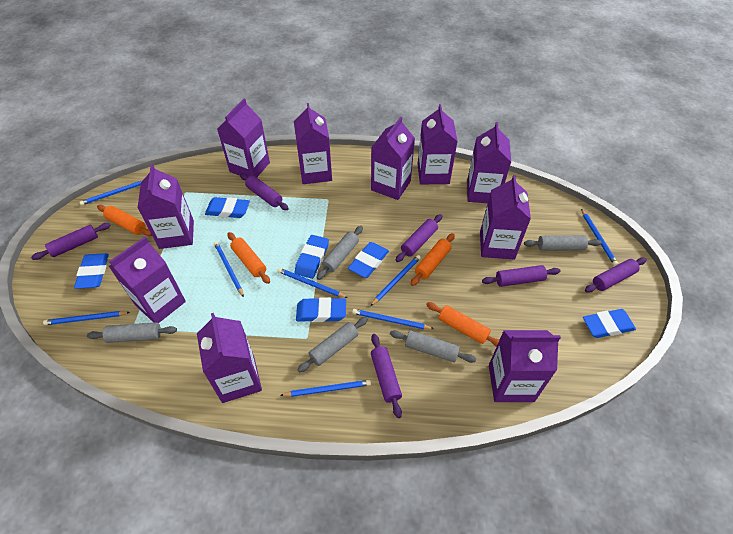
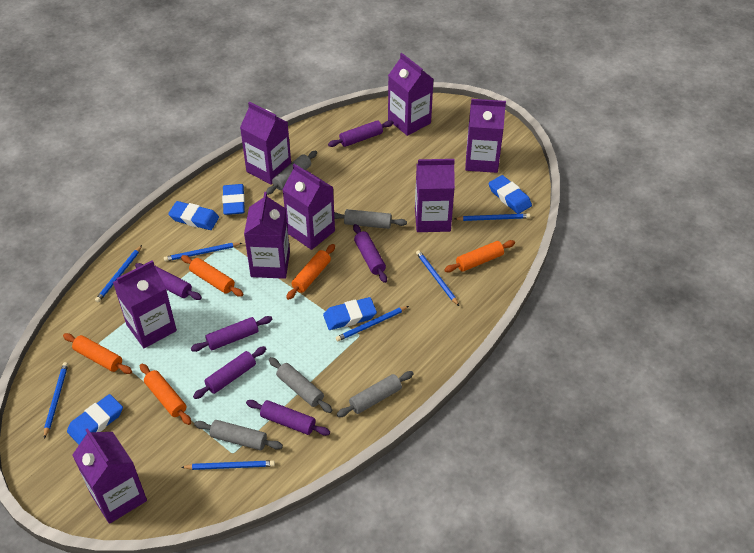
blue eraser: [74,253,109,289] [205,197,250,218] [295,235,329,279] [296,297,346,322] [348,242,389,278] [583,309,636,338] = 6 -> [67,394,123,445] [168,201,219,230] [222,184,245,215] [323,297,377,330] [489,175,532,214] = 5
blue pencil: [43,311,130,325] [79,180,143,205] [214,241,244,297] [278,268,348,298] [280,380,371,397] [352,309,434,329] [370,255,421,306] [581,209,618,266] = 8 -> [44,362,68,438] [95,245,142,303] [164,243,242,262] [181,460,275,470] [336,306,409,341] [416,250,459,306] [455,214,530,221] = 7
orange rolling pin: [97,205,152,236] [228,232,270,284] [411,233,455,286] [426,302,499,347] = 4 -> [63,333,132,374] [140,364,191,425] [181,255,243,297] [286,244,335,300] [444,240,515,272] = 5
purple carton: [109,237,186,323] [138,164,194,249] [197,313,262,403] [217,99,270,177] [294,103,332,184] [371,117,415,200] [418,104,458,185] [467,122,511,203] [480,175,531,259] [489,330,561,402] = 10 -> [72,428,147,524] [113,260,177,348] [240,102,291,185] [244,192,290,279] [282,164,335,250] [388,53,433,136] [415,159,455,232] [465,99,506,173] = 8

